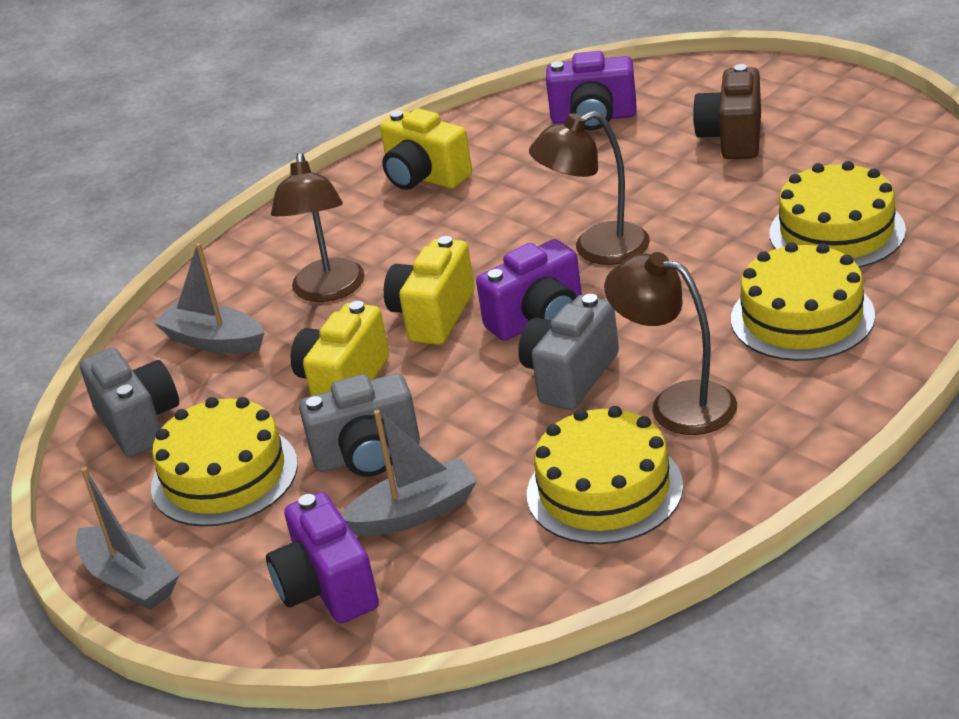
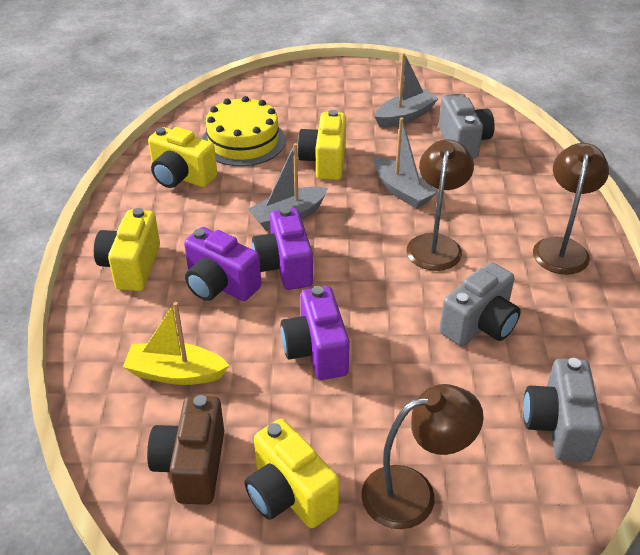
yellow boat: none = 0 -> [123,302,230,385] = 1
yellow cake: [151,397,298,527] [527,406,683,544] [731,242,875,361] [769,161,906,268] = 4 -> [202,96,285,166] = 1
yellow camera: [291,301,389,396] [380,108,472,190] [384,236,475,345] = 3 -> [94,208,160,291] [148,127,217,188] [245,419,340,528] [297,110,346,180] = 4

